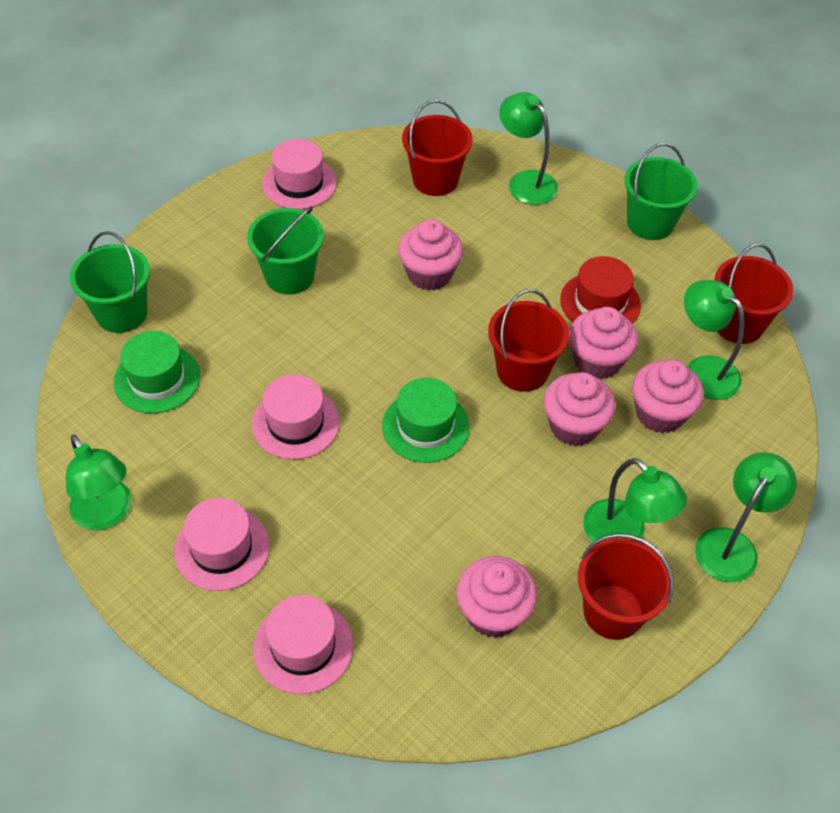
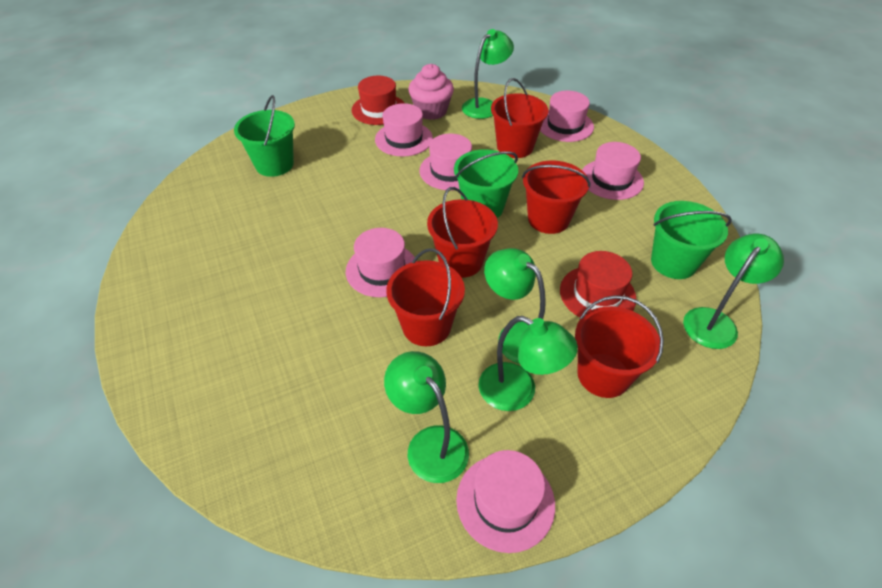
green hat: [114,331,200,414] [382,378,469,463] = 2 -> none = 0
pink cupcake: [398,219,463,291] [456,556,537,638] [543,372,616,446] [569,307,638,379] [632,360,704,433] = 5 -> [408,64,454,120] = 1
pink hat: [174,498,270,591] [252,374,340,460] [253,595,353,694] [262,139,337,209] = 4 -> [346,228,415,297] [375,103,433,157] [419,133,472,190] [456,450,555,553] [540,91,594,142] [582,142,644,200] = 6
red bucket: [402,100,473,196] [488,289,569,392] [578,533,674,640] [714,243,794,344] = 4 -> [386,248,465,346] [427,187,498,278] [491,78,549,158] [522,160,590,234] [575,295,664,398] = 5
red hat: [560,256,641,324] = 1 -> [352,76,404,125] [560,251,637,317] = 2

